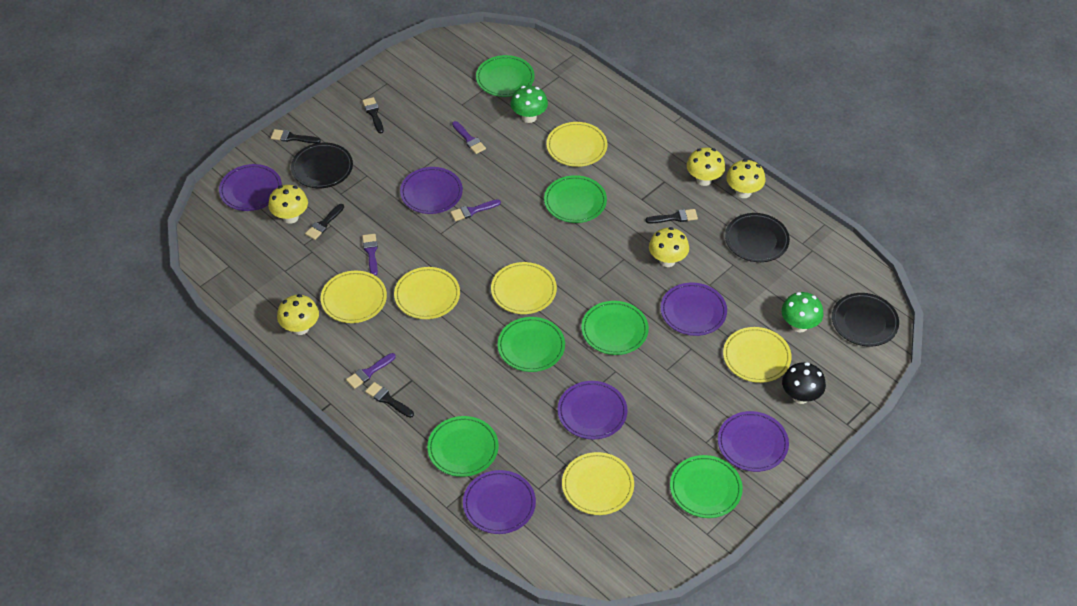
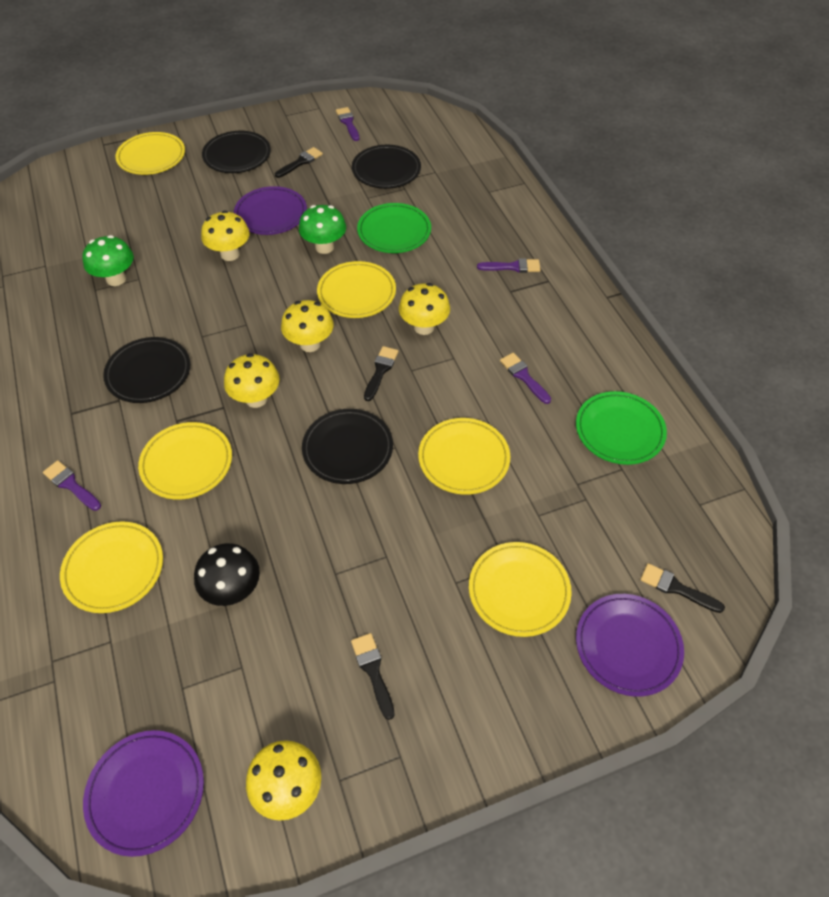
black brush: [271,129,321,144] [305,204,344,240] [362,97,384,134] [365,382,414,418] [645,209,698,223] = 5 -> [275,147,323,178] [351,633,395,720] [364,346,399,401] [640,563,725,613] = 4
black plate: [291,143,353,188] [725,213,790,262] [832,293,899,347] = 3 -> [103,337,190,403] [202,131,271,173] [302,409,393,484] [352,145,421,189] = 4
green plate: [427,416,499,477] [476,55,535,97] [497,317,565,372] [544,175,607,223] [581,301,649,355] [670,455,743,518] = 6 -> [357,203,431,253] [576,391,667,465] = 2
purple plate: [219,164,282,211] [400,167,463,214] [463,470,536,534] [557,381,627,439] [661,283,727,336] [718,411,789,472] = 6 -> [83,730,204,857] [234,186,307,235] [576,594,684,697] = 3

